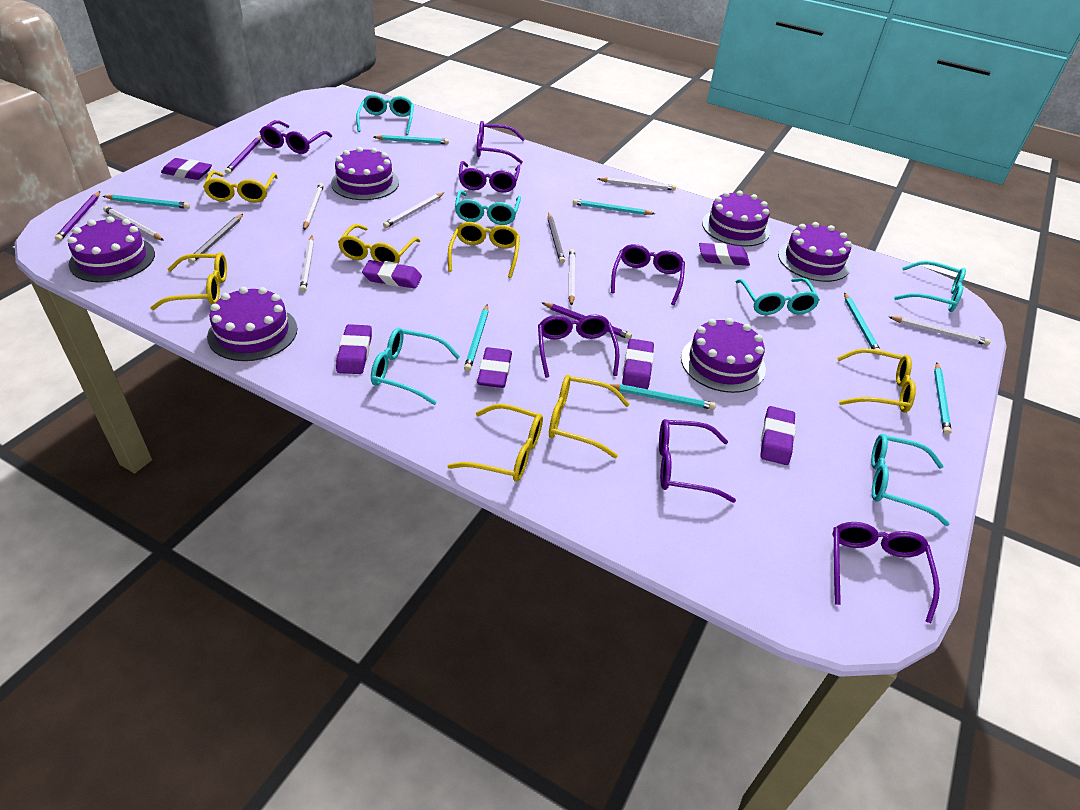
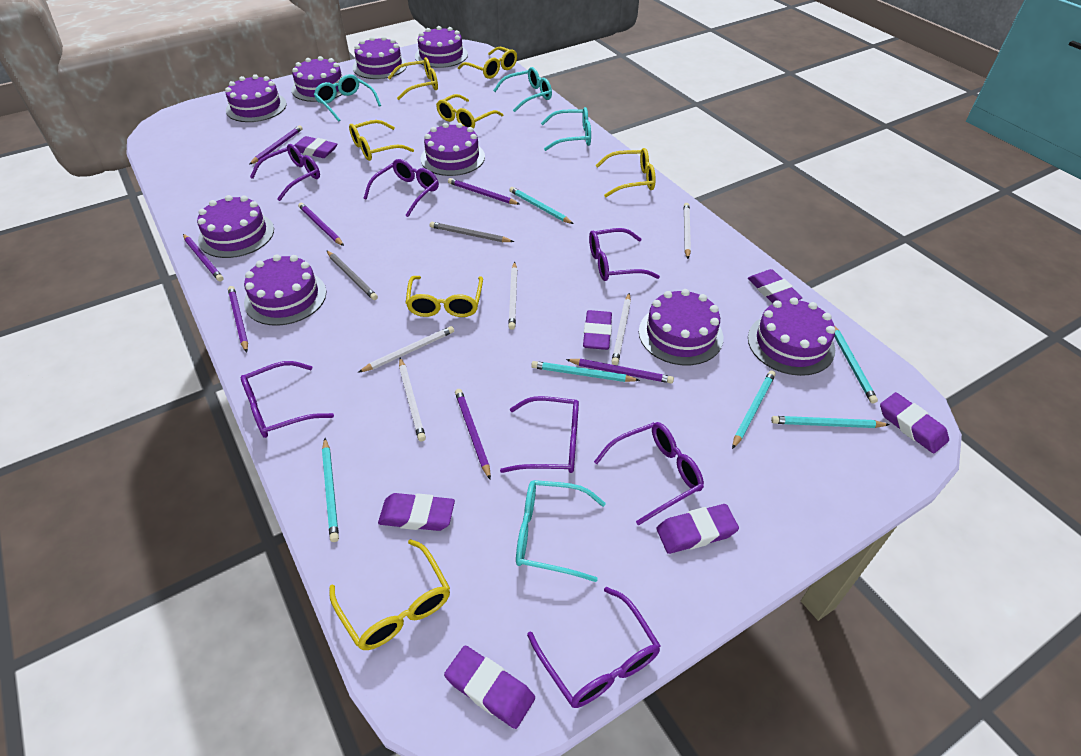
purple cake: [68,216,155,282] [207,287,297,361] [331,147,399,200] [681,318,766,393] [702,191,770,246] [778,222,852,282] = 6 -> [197,195,274,258] [225,74,287,122] [244,254,326,326] [291,56,343,102] [353,36,407,79] [415,26,468,68] [421,123,485,176] [639,289,723,365] [748,297,835,376] = 9
purple pencil: [55,191,100,241] [225,136,261,174] [541,302,632,339] = 3 -> [183,234,223,282] [228,286,248,353] [249,125,303,165] [298,203,344,246] [448,178,520,205] [455,389,491,480] [566,359,674,384] = 7
turquoise glasses: [356,94,414,135] [371,327,460,405] [455,190,521,225] [735,278,820,315] [871,434,950,526] [894,261,966,312] = 6 -> [314,74,381,122] [493,67,552,112] [516,480,606,582] [541,107,591,151] = 4
turquoise pencil: [103,195,190,209] [374,135,449,144] [464,304,488,371] [573,199,655,215] [609,384,716,410] [844,292,881,355] [934,363,952,435] = 7 -> [322,438,339,542] [509,187,574,224] [531,361,640,382] [732,370,776,449] [771,416,890,428] [834,326,878,404] = 6
white pencil: [103,206,164,240] [300,236,314,292] [303,183,324,230] [383,193,444,228] [568,249,575,306] [598,177,676,191] [889,316,990,345] = 7 -> [358,326,454,373] [399,358,426,442] [508,262,517,330] [611,293,631,365] [684,203,691,259] = 5

